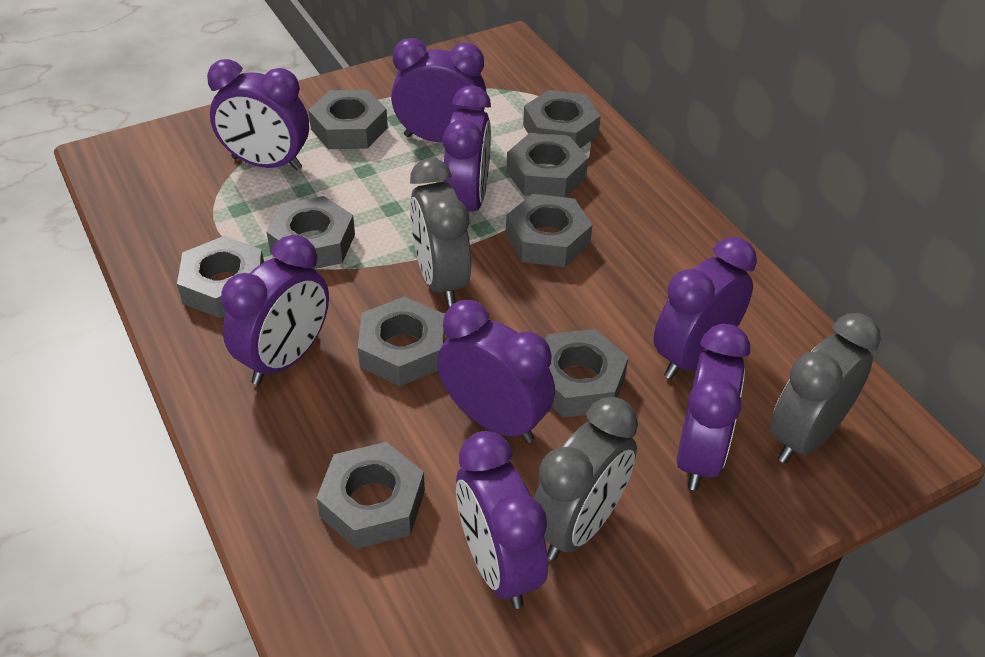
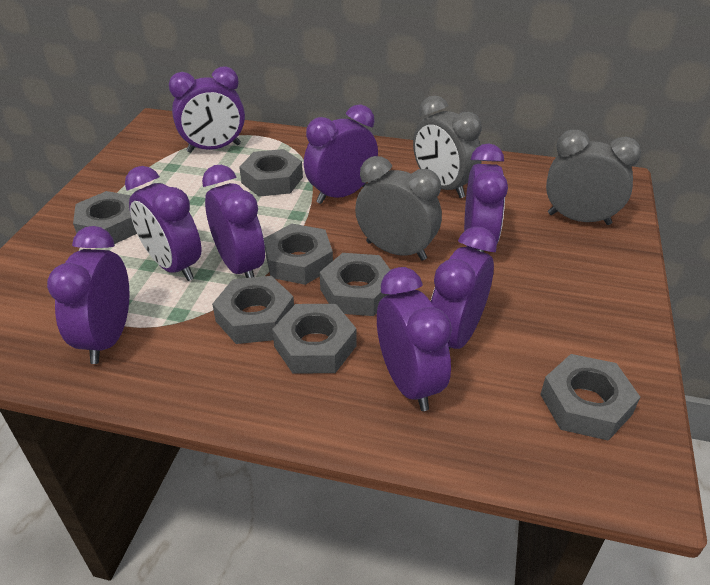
grey nut: [177,236,264,318] [267,196,355,269] [308,90,388,149] [316,442,425,549] [358,296,445,386] [506,133,588,197] [506,194,592,267] [523,90,601,148] [545,329,628,418] = 9 -> [73,191,137,244] [212,276,294,344] [239,149,303,197] [264,224,333,285] [272,304,357,373] [320,253,390,316] [540,354,640,441] = 7

